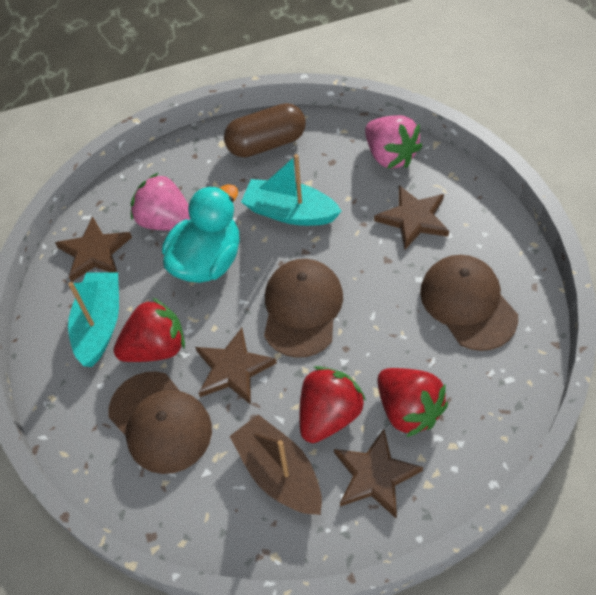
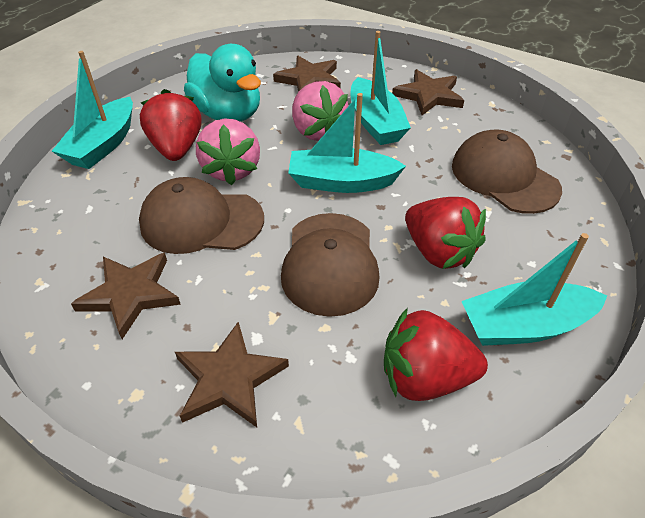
brown boat: [229,414,322,515] = 1 -> none = 0
brown capsule: [224,103,306,157] = 1 -> none = 0
turquoise boat: [68,272,119,367] [241,154,342,226] = 2 -> [52,51,133,169] [288,93,406,193] [350,31,411,145] [461,233,607,346] = 4

